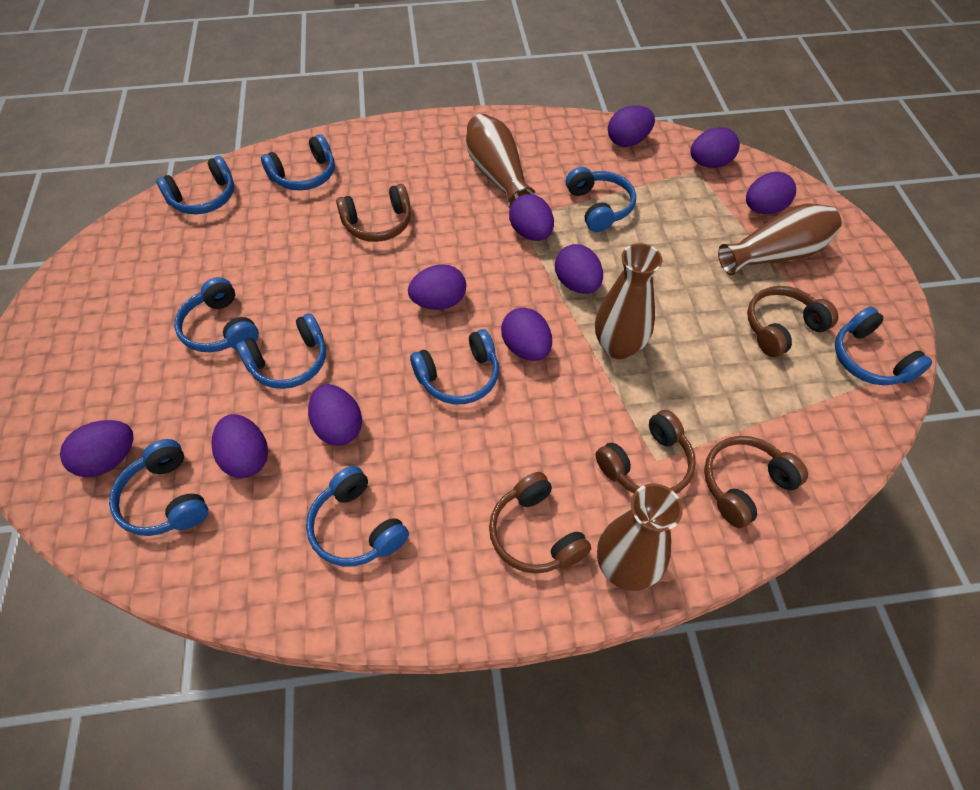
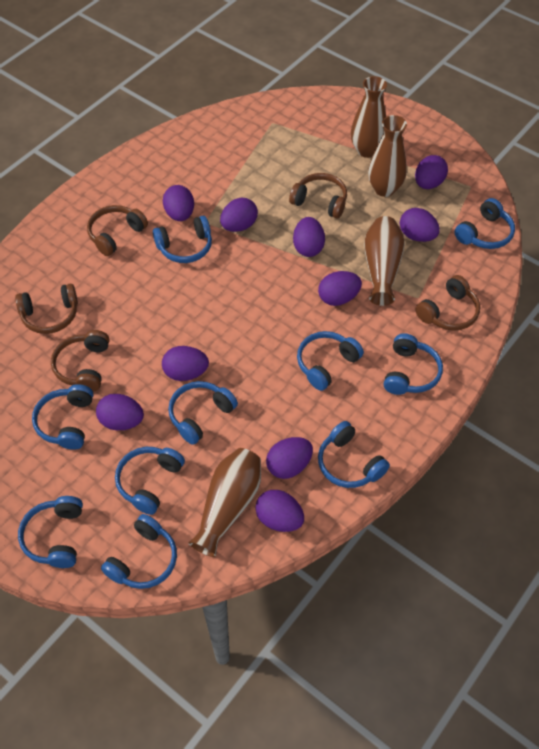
blue headphones: [109,439,208,536] [156,156,234,214] [174,277,259,352] [236,313,326,389] [261,134,335,191] [306,466,409,567] [410,329,499,404] [566,167,636,232] [835,307,932,385] = 9 -> [18,496,83,568] [32,384,93,450] [101,514,177,589] [115,447,185,515] [153,216,212,263] [168,381,238,445] [297,331,364,391] [318,421,390,488] [384,333,443,395] [454,198,515,249] = 10

